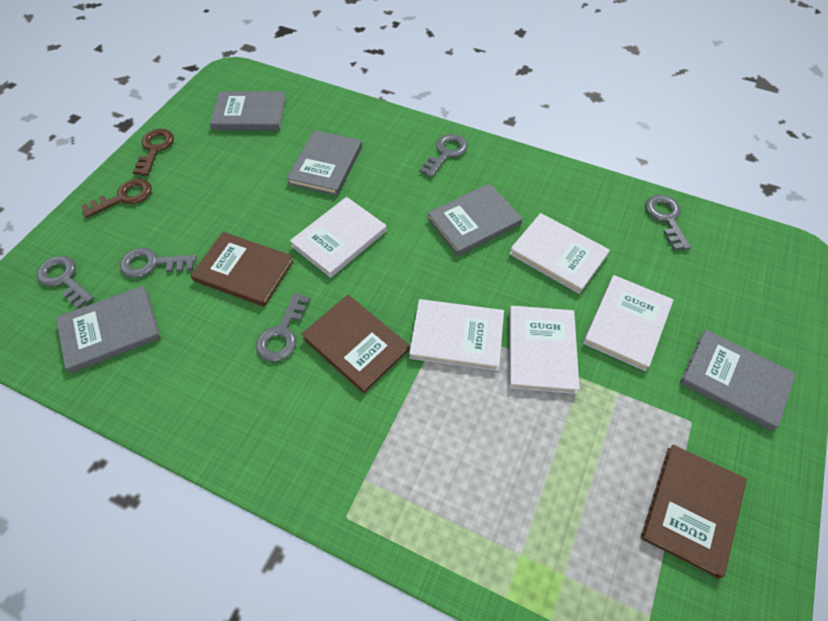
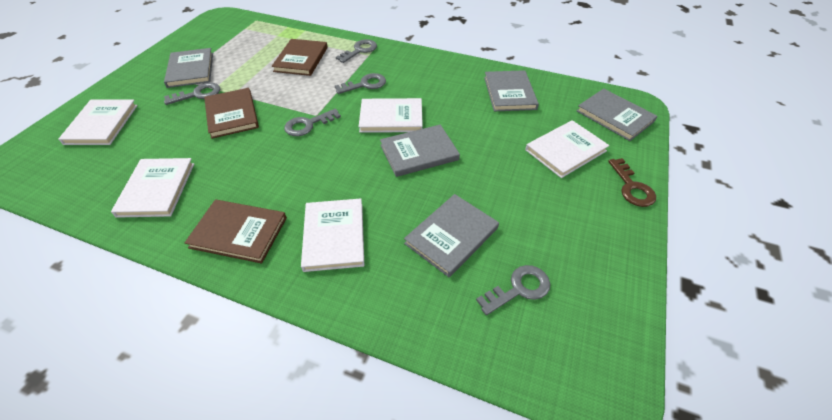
brown key: [81,179,152,218] [133,129,174,176] = 2 -> [608,158,656,207] = 1

